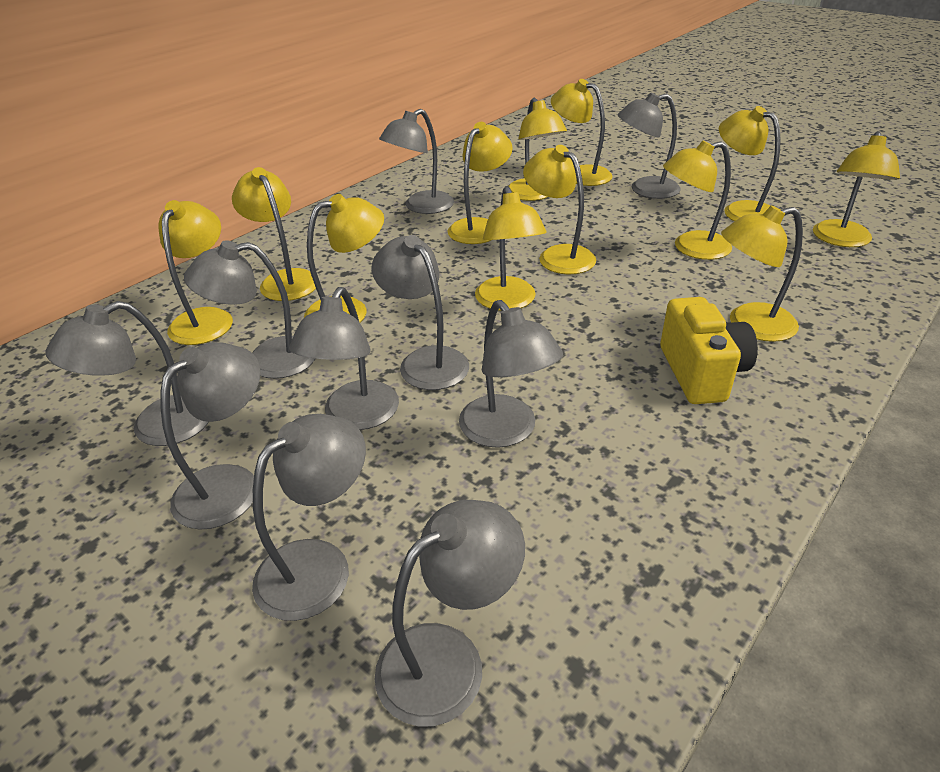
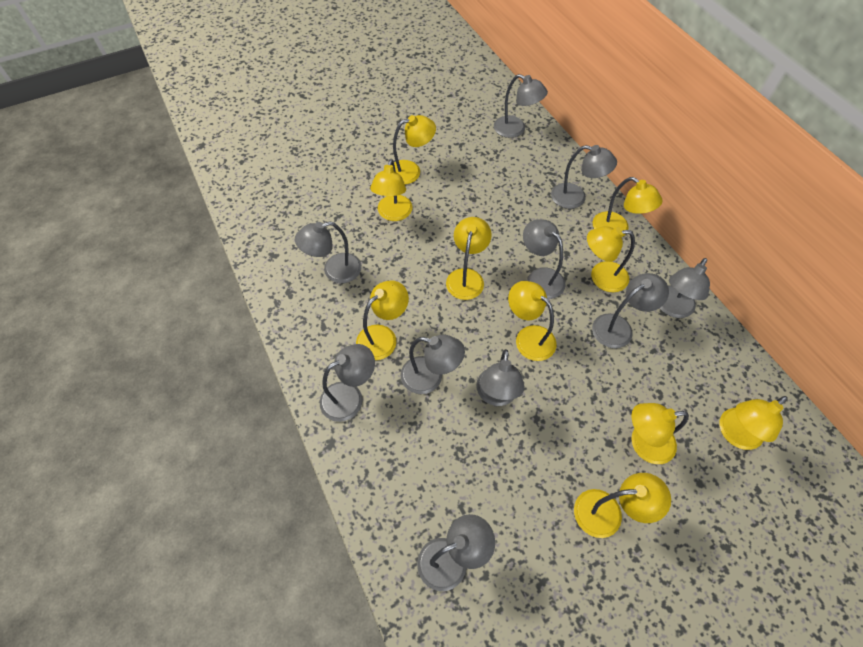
yellow camera: [660,297,758,404] = 1 -> none = 0
yellow lamp: [158,200,233,345] [232,167,316,301] [304,194,384,322] [448,122,512,244] [475,186,547,311] [508,98,567,201] [523,145,596,275] [551,79,613,186] [663,140,732,260] [719,106,780,221] [721,206,803,342] [813,131,900,247] = 12 -> [356,280,409,360] [370,159,412,221] [393,115,436,184] [446,217,492,300] [508,281,557,361] [574,473,671,538] [587,226,635,292] [593,177,663,237] [631,403,689,464] [719,396,788,450] = 10

